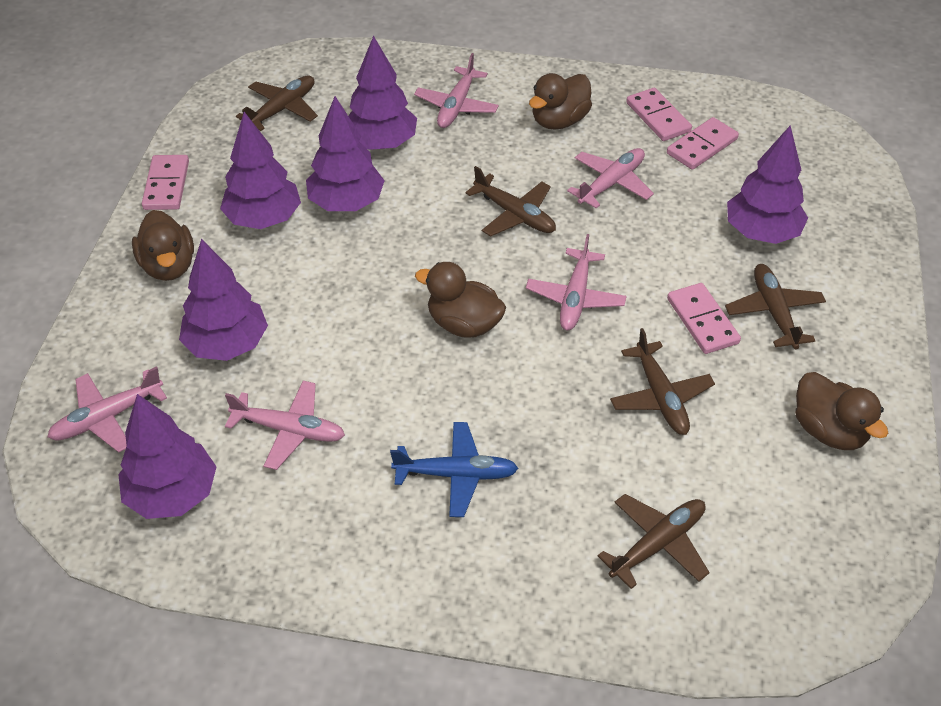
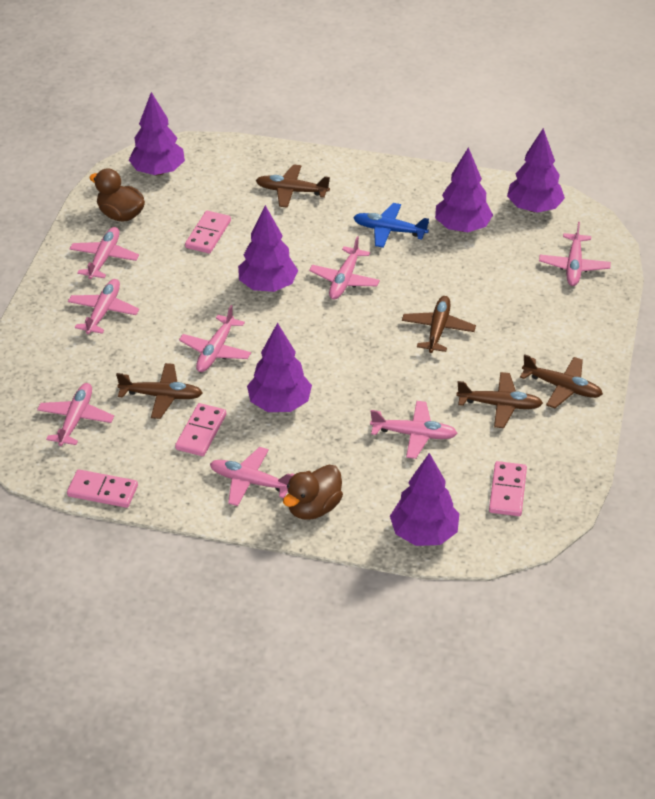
brown duck: [132,210,194,281] [415,262,506,338] [529,73,592,130] [795,372,888,450] = 4 -> [89,168,145,222] [283,465,343,520] = 2
pink plane: [47,366,167,452] [225,381,345,470] [414,53,499,128] [526,234,627,330] [567,148,654,208] = 5 -> [37,383,114,446] [68,279,139,334] [70,227,139,279] [179,305,251,372] [210,447,295,506] [309,236,380,300] [370,401,458,459] [539,222,611,286] = 8

